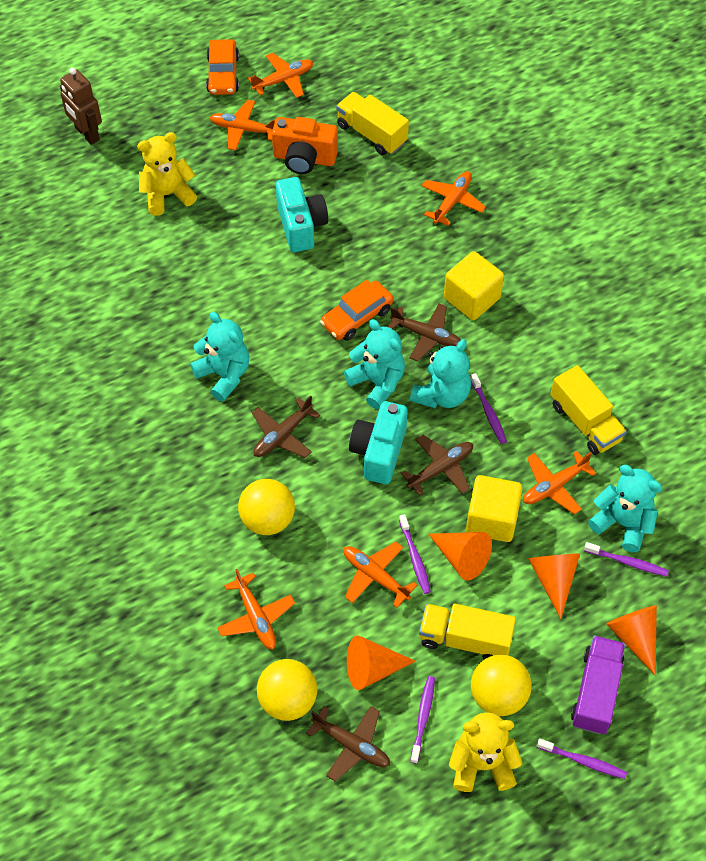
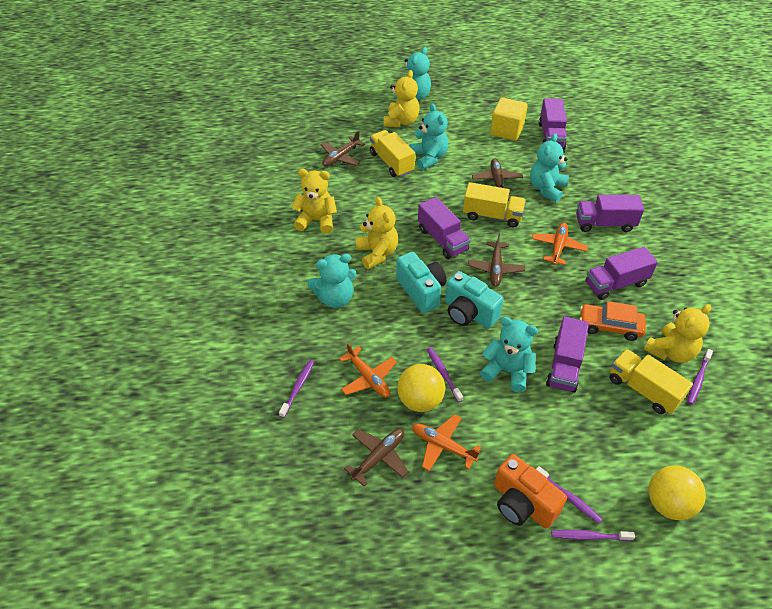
brown robot: [60,68,102,145] = 1 -> none = 0
orange car: [206,39,239,95] [320,280,394,341] = 2 -> [579,301,646,341] = 1
orange cone: [347,635,416,690] [429,532,492,581] [528,553,580,619] [606,605,657,675] = 4 -> none = 0
orange plane: [210,100,275,151] [217,569,295,650] [248,53,313,98] [343,542,417,608] [421,171,486,226] [523,451,596,514] = 6 -> [339,343,397,398] [412,414,481,471] [532,223,588,265] = 3
purple truck: [571,635,625,734] = 1 -> [418,197,471,259] [539,98,567,150] [546,317,589,393] [576,195,644,232] [586,247,658,300] = 5
turquoise teddy bear: [190,312,249,402] [344,319,405,409] [410,339,471,408] [588,465,662,552] = 4 -> [308,254,357,308] [394,47,431,100] [410,103,449,170] [480,317,538,392] [530,133,569,202] = 5
yellow ball: [238,479,295,535] [257,659,317,721] [471,654,532,716] = 3 -> [397,364,445,412] [649,465,706,520] = 2
yellow cube: [444,251,504,320] [466,475,522,542] = 2 -> [490,97,528,141] = 1
yellow teddy bear: [137,132,197,216] [449,712,523,792] = 2 -> [291,169,337,234] [356,197,398,269] [384,70,420,127] [644,304,711,363] = 4

